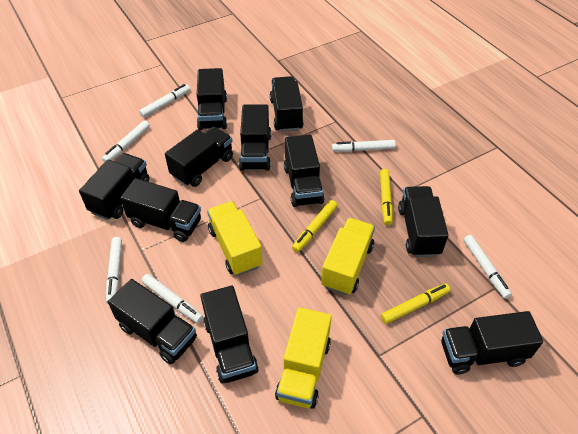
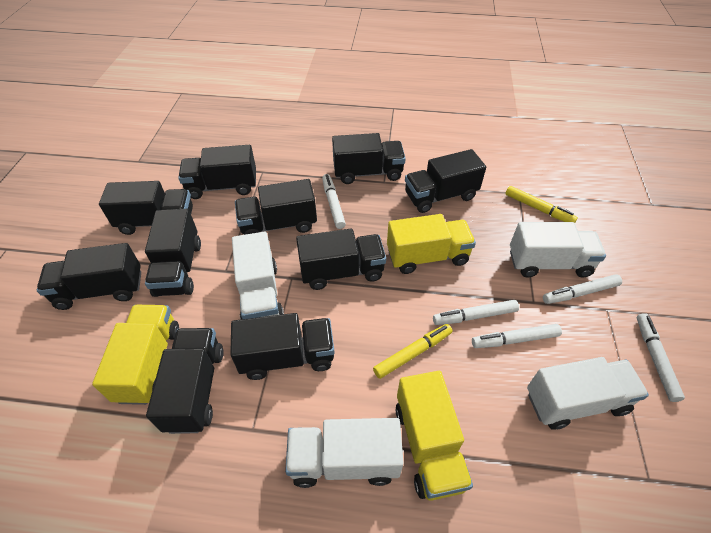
black truck: [79,153,149,220] [108,279,197,364] [120,178,201,242] [165,127,233,187] [197,68,227,130] [200,286,259,384] [239,105,271,171] [270,76,304,132] [284,135,325,207] [398,186,448,257] [441,311,543,375] = 11 -> [37,243,141,310] [99,181,193,235] [145,209,201,297] [146,328,224,434] [178,145,256,199] [230,313,335,380] [235,179,317,235] [296,229,386,290] [332,133,406,184] [405,149,486,213] = 10
white marker: [102,120,150,162] [106,237,122,303] [139,84,190,118] [141,274,203,323] [332,140,396,152] [463,235,512,299] = 6 -> [322,174,346,229] [433,300,519,325] [472,324,562,348] [543,274,622,304] [637,313,685,402] = 5
white truck: none = 0 -> [232,232,284,320] [285,418,404,488] [510,222,606,277] [527,357,649,430] = 4
yellow marker: [292,200,337,252] [380,169,393,225] [381,284,450,324] = 3 -> [373,324,453,379] [505,186,578,223] = 2

